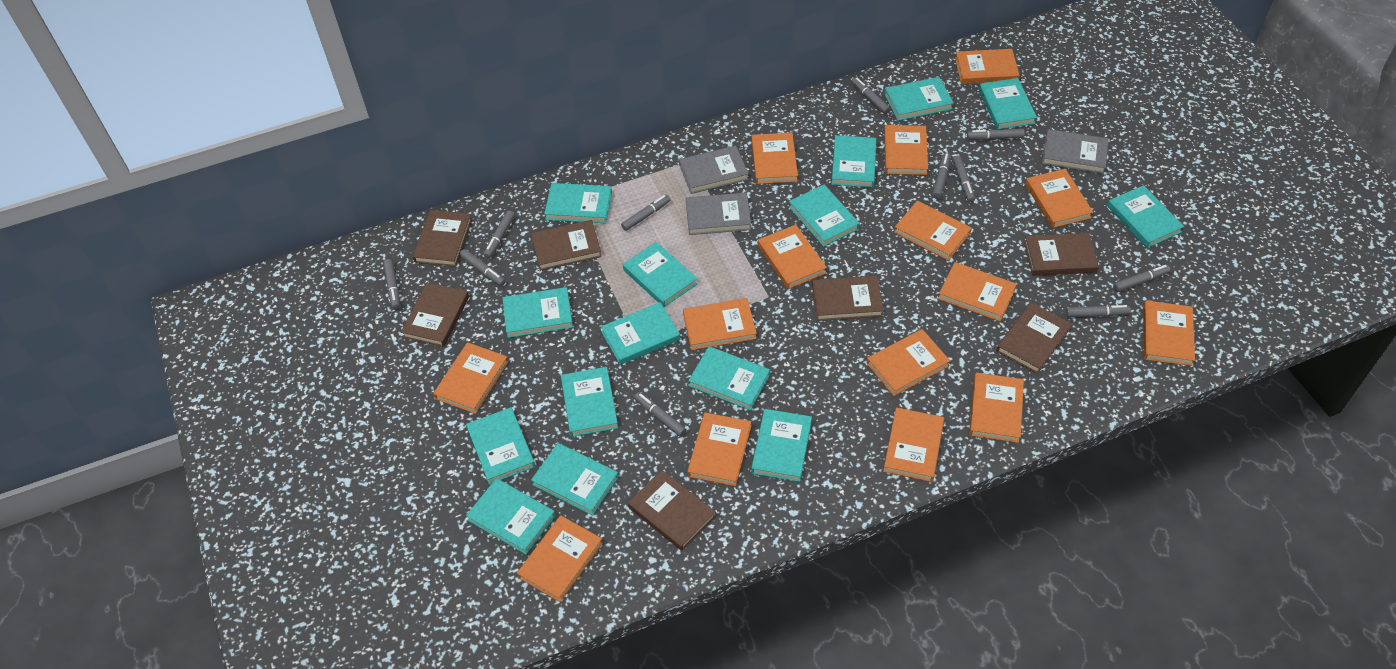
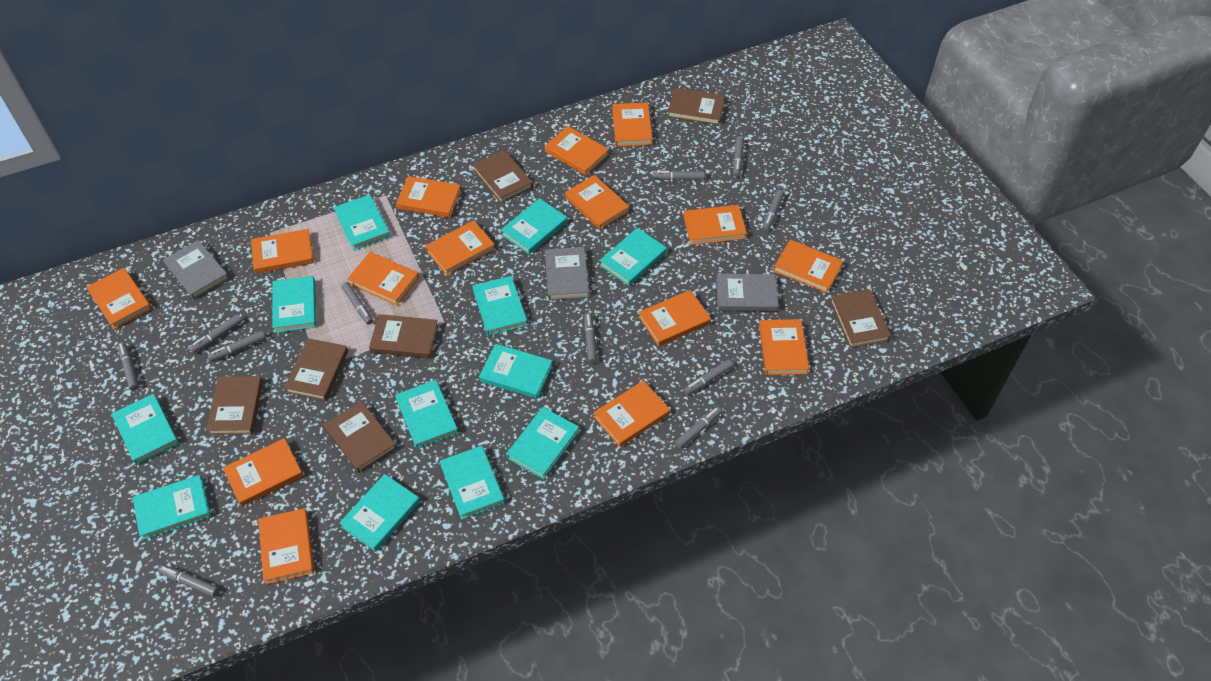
turquoise book: [466,407,535,485] [466,478,556,555] [503,287,573,338] [531,443,619,516] [544,183,612,223] [561,367,618,437] [601,302,680,365] [623,242,697,307] [688,346,770,410] [751,409,812,482] [789,185,860,247] [832,135,876,187] [884,77,954,121] [979,78,1037,130] [1107,185,1184,248] = 15 -> [112,394,179,465] [132,475,211,540] [273,276,316,333] [334,194,390,250] [339,474,420,552] [395,380,458,449] [440,446,505,520] [472,276,527,336] [479,344,553,399] [501,198,568,254] [506,407,579,479] [600,228,667,286] = 12

